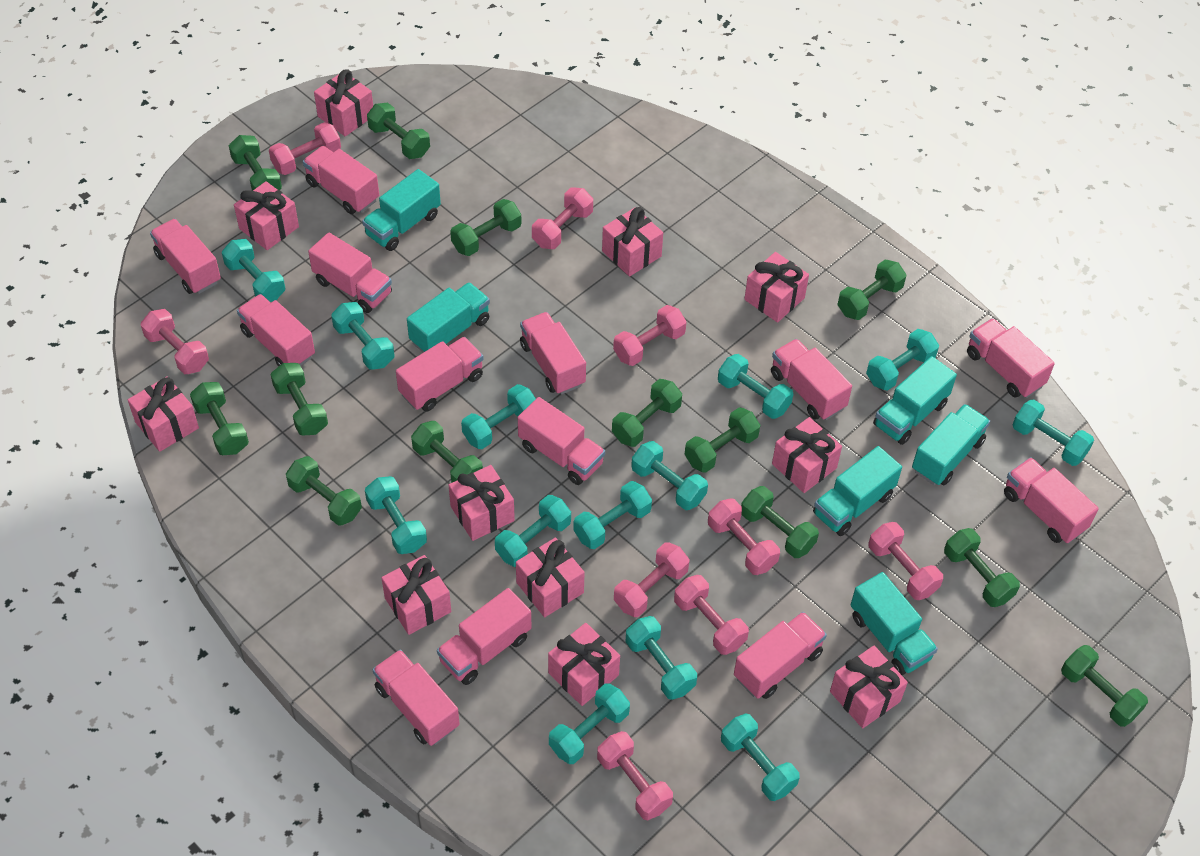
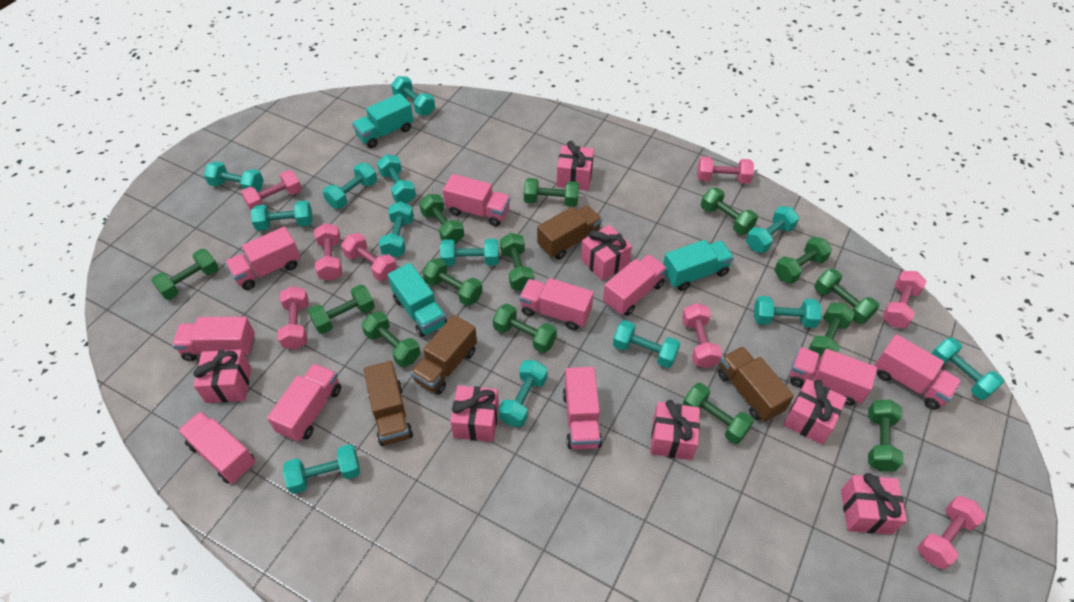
brown truck: none = 0 -> [363,361,413,446] [411,315,477,394] [537,205,602,260] [718,346,794,422] = 4
green dumbbell: [190,382,249,455] [229,135,282,191] [271,363,328,435] [286,456,362,526] [367,103,430,159] [411,421,483,483] [450,199,522,256] [612,379,682,447] [684,407,760,473] [741,486,819,558] [837,260,907,320] [944,528,1020,607] [1061,645,1148,727] = 13 -> [151,249,219,300] [308,284,375,334] [362,311,421,367] [419,194,464,244] [423,258,483,306] [493,303,557,353] [500,233,534,291] [524,178,579,207] [682,383,754,444] [701,188,758,235] [774,236,832,284] [809,303,855,361] [814,269,879,324] [868,400,903,471] = 14
pink dumbbell: [141,309,209,374] [269,122,341,175] [532,188,593,249] [597,731,673,820] [613,305,687,366] [614,542,690,617] [674,575,749,655] [708,498,780,575] [869,522,943,600] = 9 -> [241,170,302,210] [277,286,309,350] [314,223,342,281] [341,233,397,281] [682,303,722,368] [697,157,754,184] [882,271,927,328] [917,496,986,569] = 8
pink gift: [128,376,199,452] [234,181,299,250] [314,69,373,136] [381,555,451,635] [449,465,515,541] [516,538,585,617] [548,623,620,706] [602,207,663,277] [744,252,809,323] [772,417,842,493] [830,646,908,728] = 11 -> [193,350,251,403] [450,385,499,442] [557,141,594,191] [581,225,632,281] [650,400,700,460] [784,379,847,445] [841,473,907,535] = 7
pink truck: [150,219,221,294] [237,294,315,367] [303,146,379,214] [308,233,392,313] [373,649,460,746] [396,337,484,412] [437,588,532,685] [518,397,605,485] [520,312,586,395] [734,612,827,699] [771,339,852,420] [967,318,1055,398] [1004,457,1099,544] = 13 -> [172,317,255,361] [178,411,256,484] [225,227,301,290] [267,363,341,442] [443,174,510,227] [519,278,594,330] [563,367,602,450] [603,254,667,316] [790,347,877,406] [874,334,961,410] = 10
turquoise truck: [362,169,441,251] [407,282,490,353] [813,446,902,536] [850,572,938,675] [873,356,957,445] [912,404,990,485] = 6 -> [352,93,414,148] [388,263,447,337] [663,240,734,291] = 3

